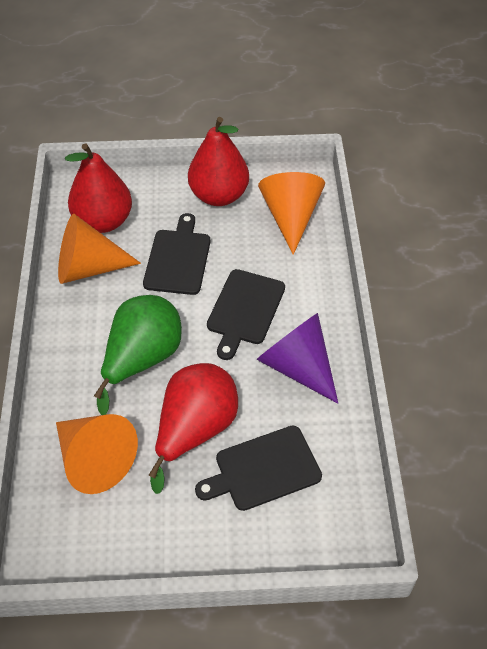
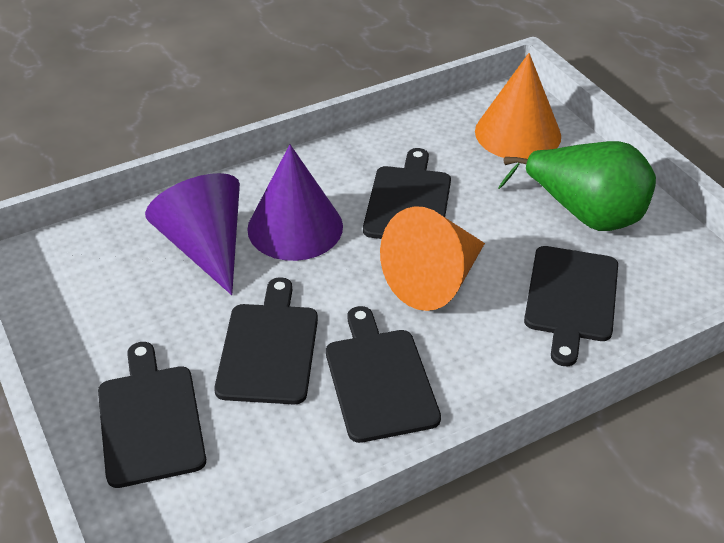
black cutting board: [143,213,210,295] [195,426,322,511] [207,269,285,360] = 3 -> [98,342,206,488] [214,277,318,404] [326,306,441,443] [363,148,451,239] [524,246,618,366] = 5
orange cone: [56,414,138,494] [58,214,141,284] [258,172,325,255] = 3 -> [380,206,485,311] [475,53,561,159] = 2
purple cone: [256,313,338,404] = 1 -> [145,173,240,295] [247,145,343,261] = 2
red pear: [65,143,132,233] [149,363,238,494] [188,117,249,206] = 3 -> none = 0

